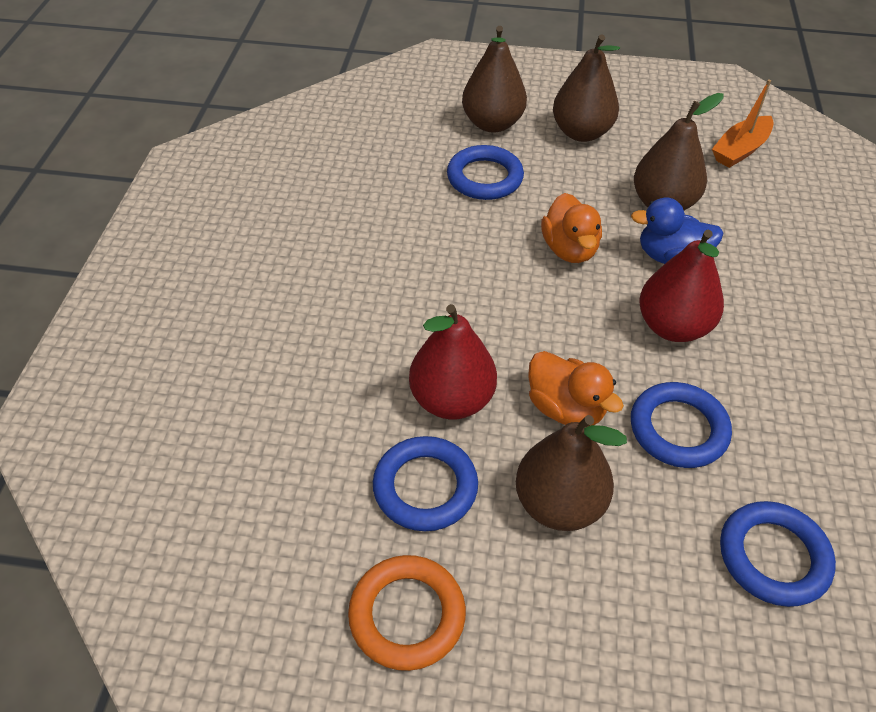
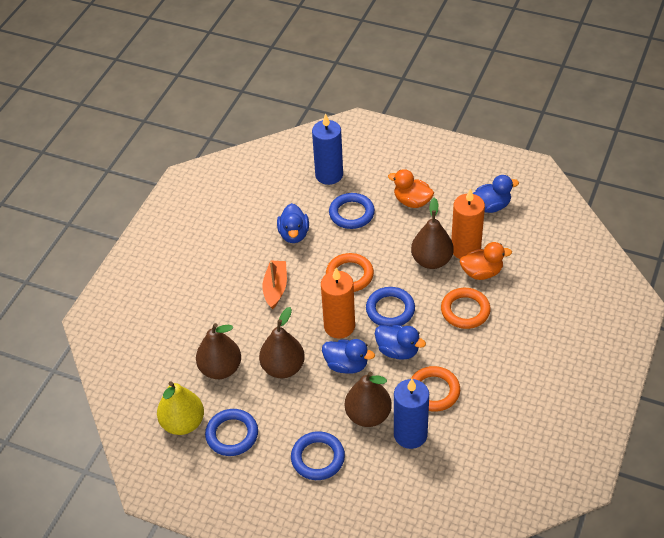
blue candle: none = 0 -> [312,113,343,185] [394,379,429,449] = 2
blue duck: [631,198,724,264] = 1 -> [277,203,309,243] [322,339,375,374] [375,325,426,360] [473,175,519,213] = 4
orange candle: none = 0 -> [321,268,355,339] [451,188,485,259] = 2
orange ring: [348,555,466,671] = 1 -> [326,253,374,292] [411,366,460,412] [441,288,491,329] = 3
red pear: [409,304,497,420] [639,230,724,342] = 2 -> none = 0
yellow pear: none = 0 -> [157,381,204,435] = 1

